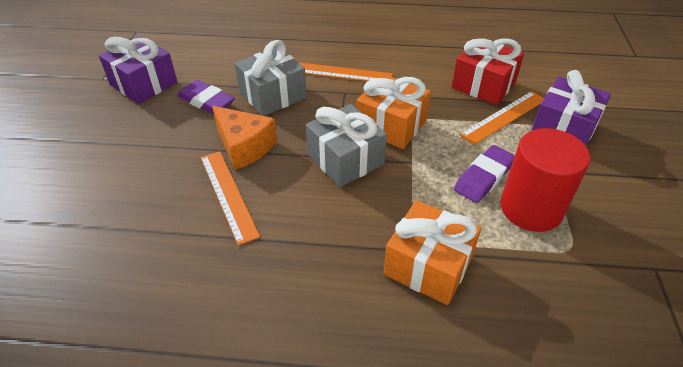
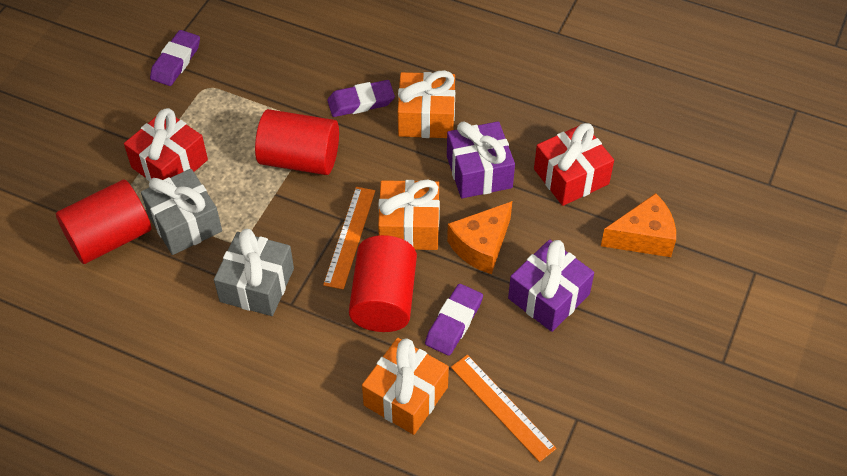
orange cheese: [212,106,277,170] = 1 -> [447,201,512,274] [601,193,676,257] = 2
orange gift: [356,74,431,149] [383,200,481,305] = 2 -> [362,338,449,435] [378,180,440,250] [398,70,455,138] = 3
orange ruler: [201,151,260,245] [298,62,393,81] [460,91,544,145] = 3 -> [323,187,375,290] [451,355,557,462] = 2
purple eraser: [177,80,235,115] [454,145,515,203] = 2 -> [150,30,200,86] [327,80,395,117] [425,284,483,356] = 3
red cylinder: [500,128,591,232] = 1 -> [56,179,151,264] [255,109,339,175] [349,235,417,332] = 3
red gift: [452,37,524,105] = 1 -> [124,108,208,182] [534,123,614,206] = 2

